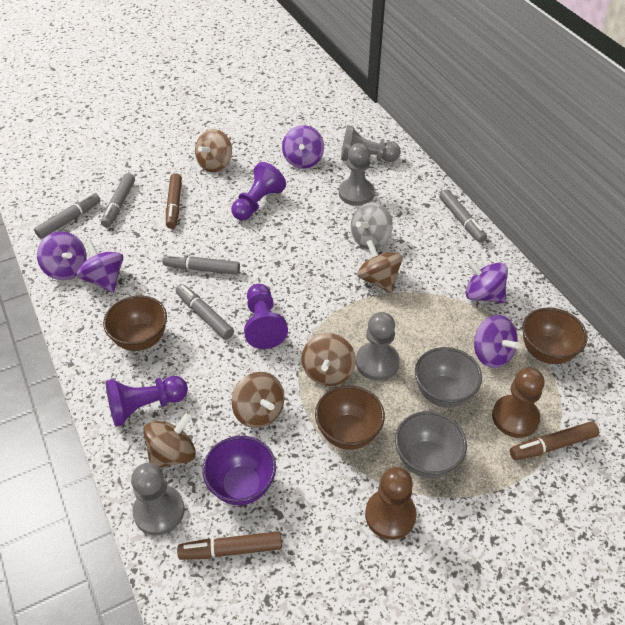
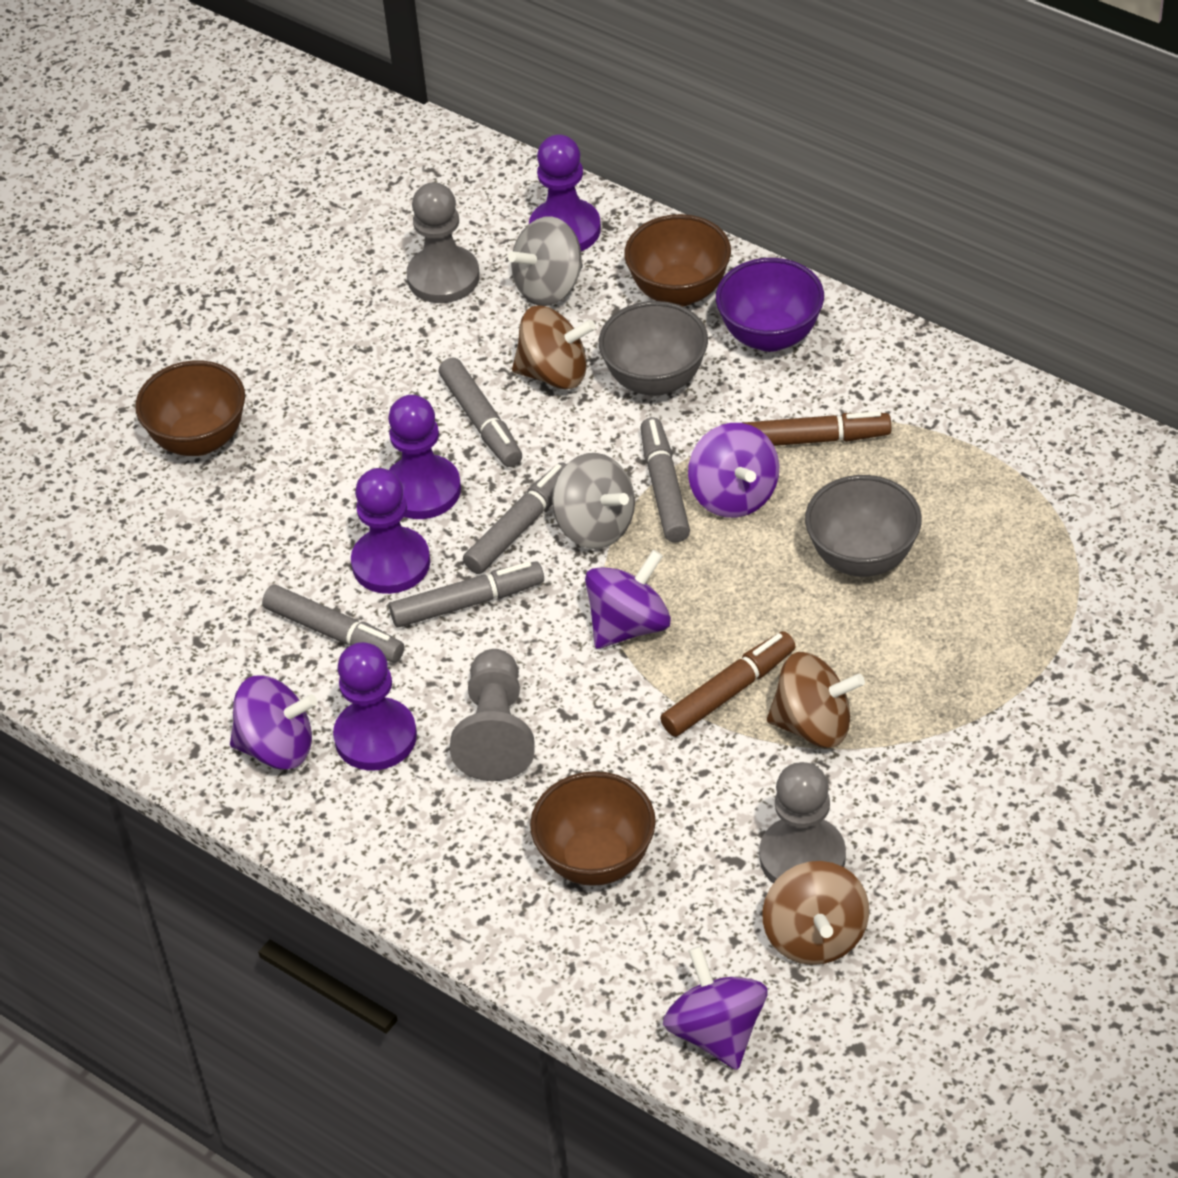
brown marker: [166,173,182,229] [177,531,282,560] [510,422,599,460] = 3 -> [660,631,796,737] [743,411,891,446] = 2
brown pawn: [365,467,417,540] [492,368,544,438] = 2 -> none = 0
brown spinning top: [144,413,196,468] [195,129,232,172] [232,372,285,428] [302,333,356,386] [357,240,403,293] = 5 -> [512,306,596,389] [762,861,869,965] [767,652,865,748] = 3
grey pawn: [131,463,185,536] [339,143,375,206] [341,125,401,162] [356,312,400,381] = 4 -> [407,182,480,303] [450,649,535,781] [759,762,846,883] = 3
grey spinning top: [351,202,393,249] = 1 -> [508,216,583,306] [552,453,635,549] = 2
purple pawn: [106,376,188,427] [232,162,286,221] [244,284,288,349] = 3 -> [333,642,417,770] [351,468,430,594] [388,395,461,519] [529,135,601,251] = 4
purple spinning top: [37,231,87,280] [77,240,123,293] [282,125,324,169] [465,259,508,303] [474,315,520,368] = 5 -> [230,675,317,770] [585,550,671,649] [663,946,767,1070] [688,423,779,518] = 4

